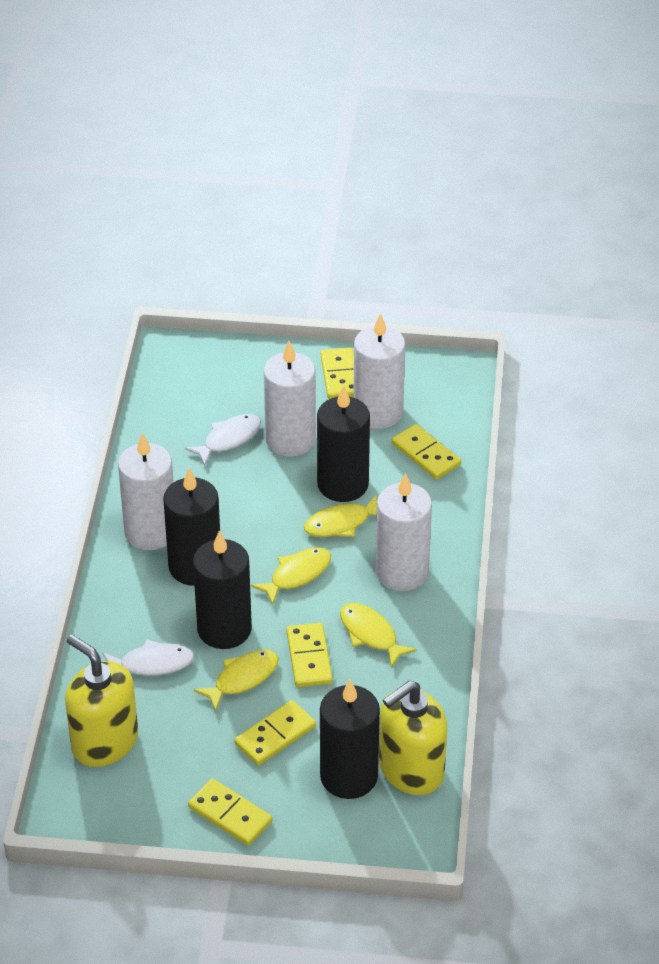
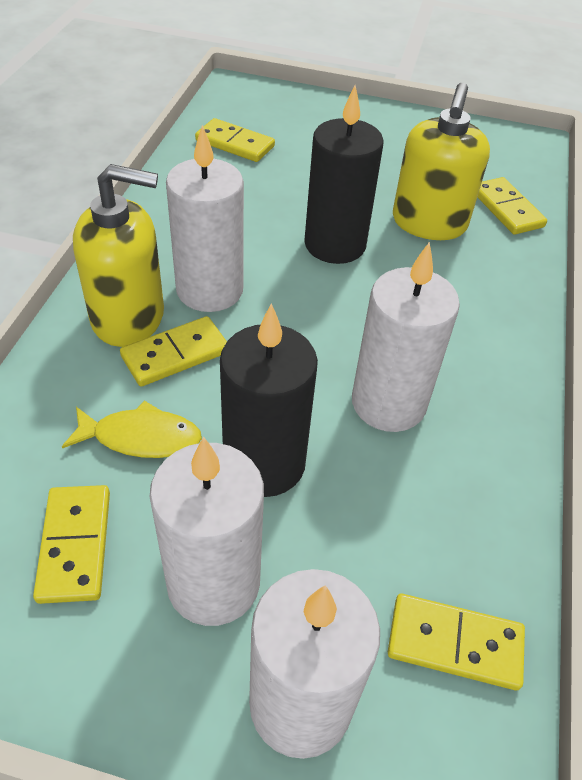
black candle: [163,468,220,586] [193,530,252,649] [317,385,370,502] [320,680,380,799] = 4 -> [220,303,318,497] [304,85,384,264] = 2
white fish: [102,639,194,676] [185,414,261,466] = 2 -> none = 0
yellow fish: [194,650,278,712] [251,547,331,605] [304,495,377,537] [340,603,417,668] = 4 -> [62,401,202,458] = 1

